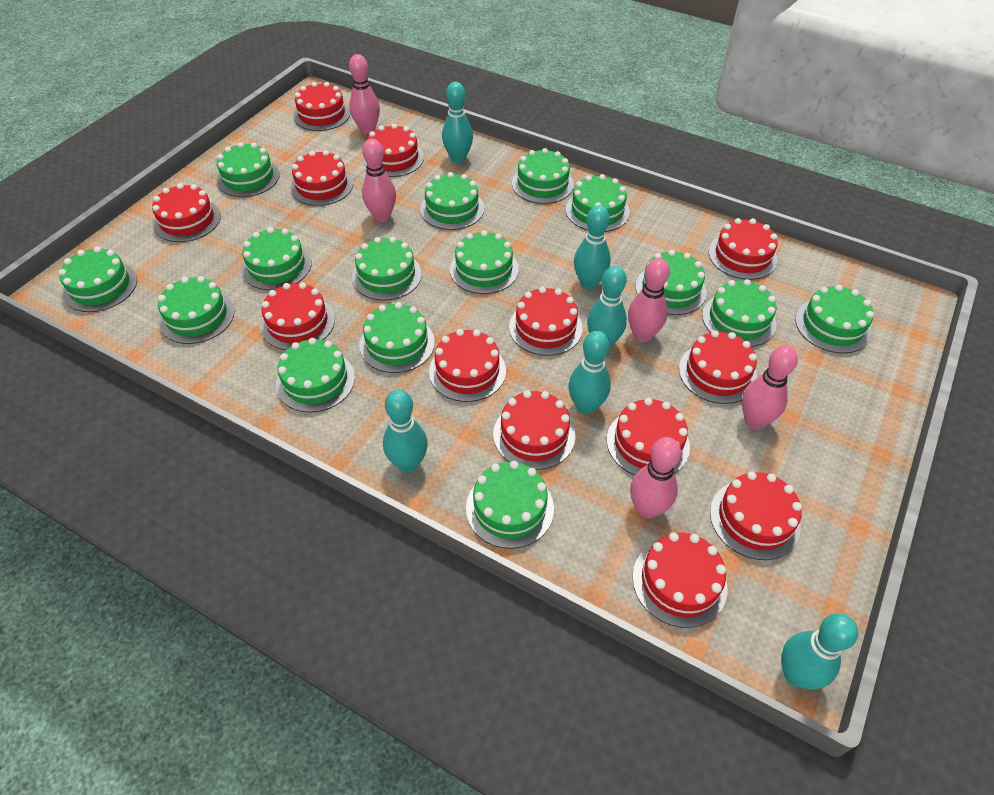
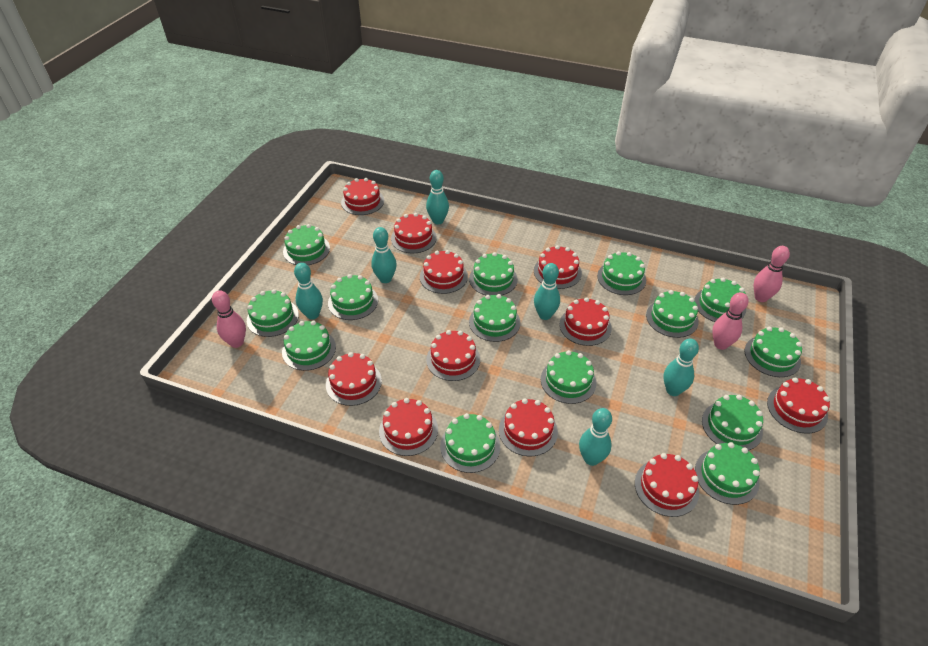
green cake: [58,247,137,312] [158,276,235,344] [217,142,280,197] [242,227,312,290] [276,338,355,412] [352,237,422,300] [359,302,435,373] [420,172,484,230] [450,230,519,294] [466,461,554,549] [512,148,574,204] [565,174,630,232] [636,250,707,315] [702,279,777,347] [795,285,874,353] = 15 -> [247,289,299,337] [282,321,336,371] [283,224,330,265] [328,274,378,320] [440,413,500,473] [469,252,518,296] [469,294,521,342] [541,350,597,404] [597,251,646,295] [646,290,699,338] [694,278,746,322] [695,442,760,505] [702,395,763,451] [745,327,802,377] = 14
pink bowling pin: [349,54,380,134] [362,139,396,222] [628,258,670,342] [630,437,681,518] [742,345,798,429] = 5 -> [212,290,246,348] [712,292,749,350] [754,246,790,302] = 3
red cake: [152,183,221,242] [260,282,335,350] [290,150,353,206] [293,82,350,131] [364,124,424,177] [429,329,506,402] [493,390,575,470] [509,287,583,356] [607,398,690,475] [632,532,728,628] [679,330,757,404] [709,218,778,280] [710,471,802,560] = 13 -> [326,352,382,406] [341,178,384,215] [379,398,438,456] [391,213,437,254] [420,250,468,294] [426,330,480,381] [499,398,558,456] [534,245,582,289] [560,297,612,346] [635,453,699,517] [767,378,830,433] = 11

